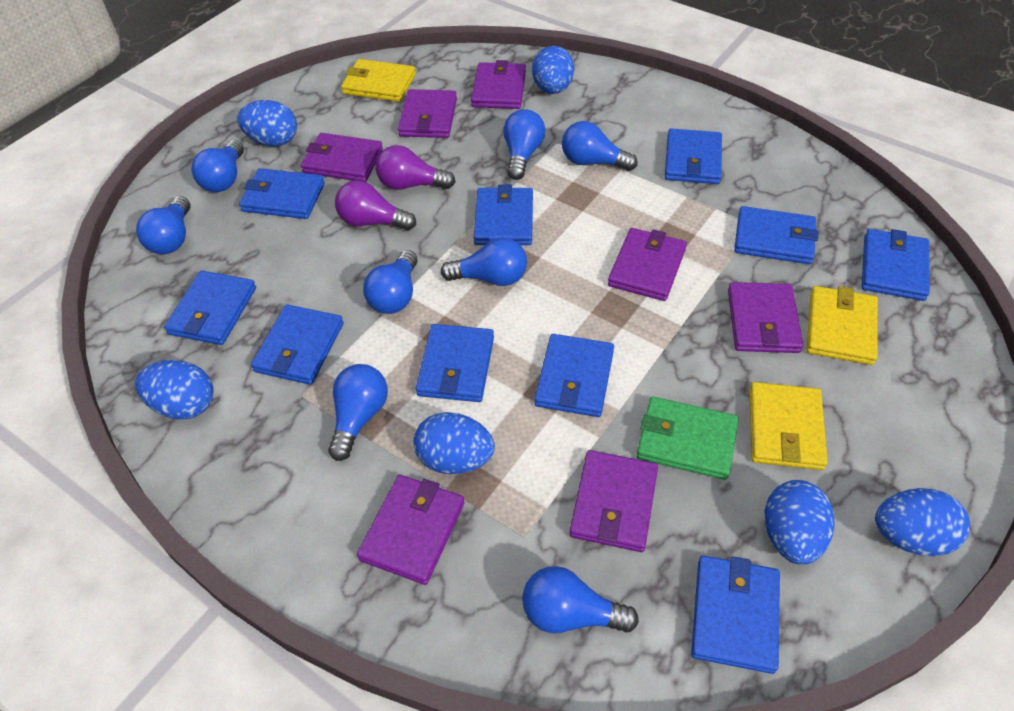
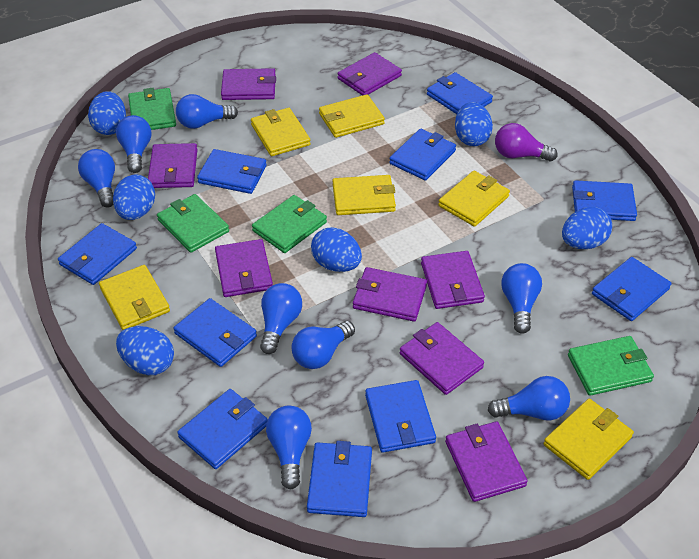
green wallet: [636,397,739,480] = 1 -> [128,88,176,130] [157,194,229,253] [252,195,327,253] [568,336,654,396] = 4
purple light bulb: [335,181,416,230] [375,145,456,190] = 2 -> [495,123,558,161] = 1
purple wallet: [301,133,383,182] [357,475,465,585] [398,89,457,138] [471,60,526,109] [569,450,658,552] [608,228,687,301] [728,282,803,353] = 7 -> [148,143,198,188] [215,239,273,297] [221,68,276,100] [337,52,402,95] [353,267,427,322] [400,322,484,395] [421,251,485,309] [445,421,528,502] = 8
yellow wallet: [341,59,416,102] [749,382,828,470] [807,286,878,365] = 3 -> [99,265,170,330] [251,108,311,156] [319,94,385,138] [332,175,396,215] [438,171,510,227] [543,399,634,480] = 6

